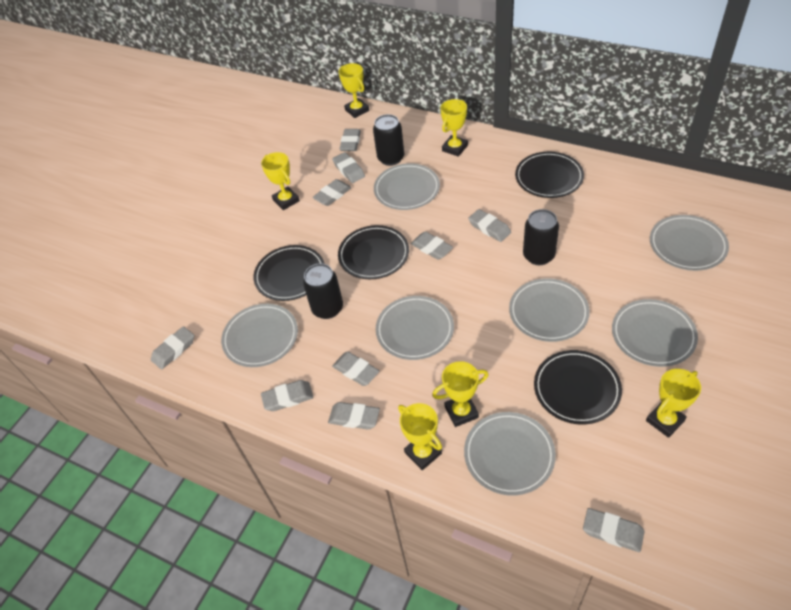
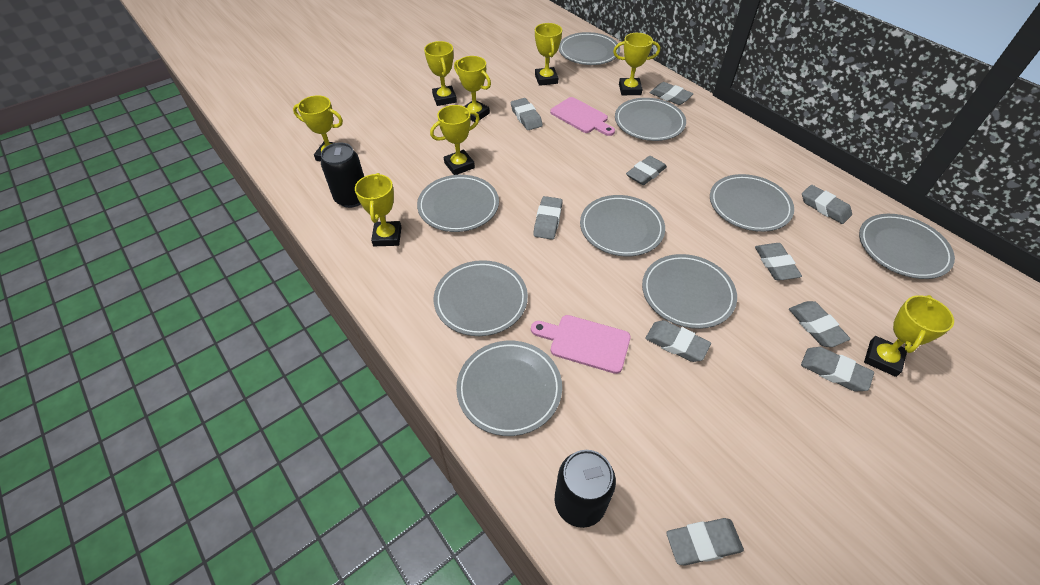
black can: [303,264,343,319] [373,114,404,166] [523,209,559,265] = 3 -> [321,142,364,208] [555,450,616,528] = 2
black plate: [254,245,325,301] [338,225,409,279] [515,152,584,198] [534,350,622,425] = 4 -> none = 0
grey plate: [221,304,298,367] [374,163,440,210] [376,296,454,360] [464,412,556,496] [509,278,590,342] [612,299,698,367] [650,215,729,271] = 7 -> [417,175,499,232] [434,260,528,336] [456,341,562,436] [559,32,620,65] [580,195,665,257] [615,98,686,141] [642,254,737,329] [710,174,794,232] [859,214,955,279] = 9
pink cutting board: none = 0 -> [531,315,631,374] [550,97,615,136] = 2
yellow trophy: [261,152,300,210] [338,63,369,118] [398,403,442,470] [432,361,488,427] [440,99,468,157] [646,369,701,438] = 6 -> [293,95,343,162] [355,173,402,246] [424,41,457,106] [430,105,480,175] [454,56,491,122] [535,23,562,86] [613,33,660,95] [864,295,954,377] = 8

